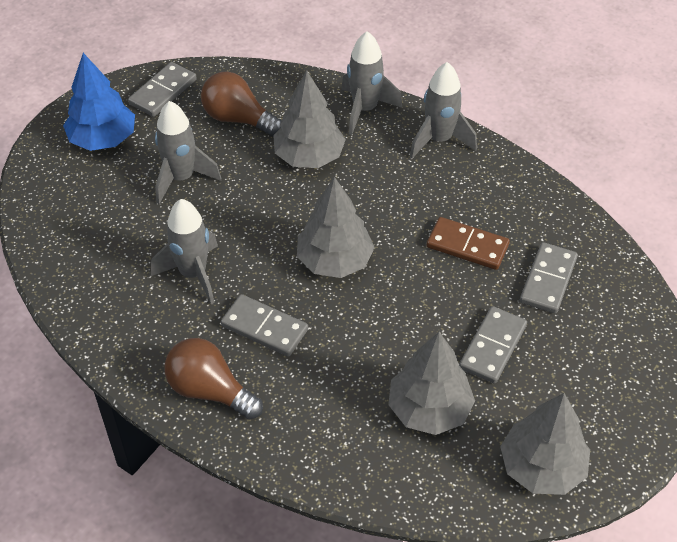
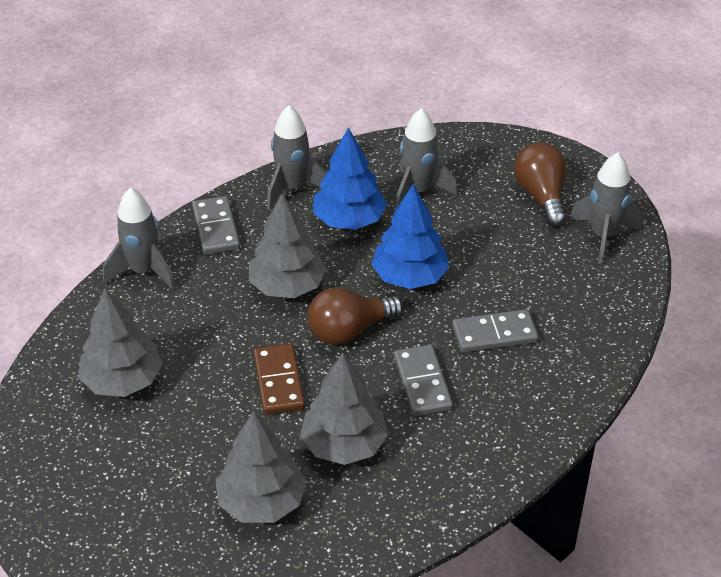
blue tree: [63,53,135,151] = 1 -> [313,127,387,230] [371,184,450,289] = 2
grey domino: [128,62,197,117] [221,294,308,357] [459,306,527,384] [520,242,578,314] = 4 -> [192,196,240,255] [394,345,453,416] [452,309,538,353] = 3

